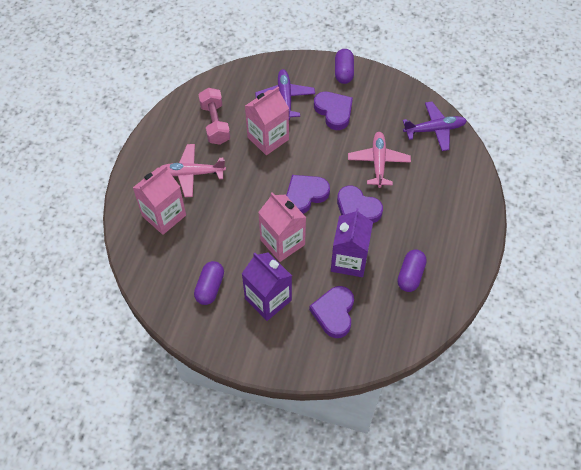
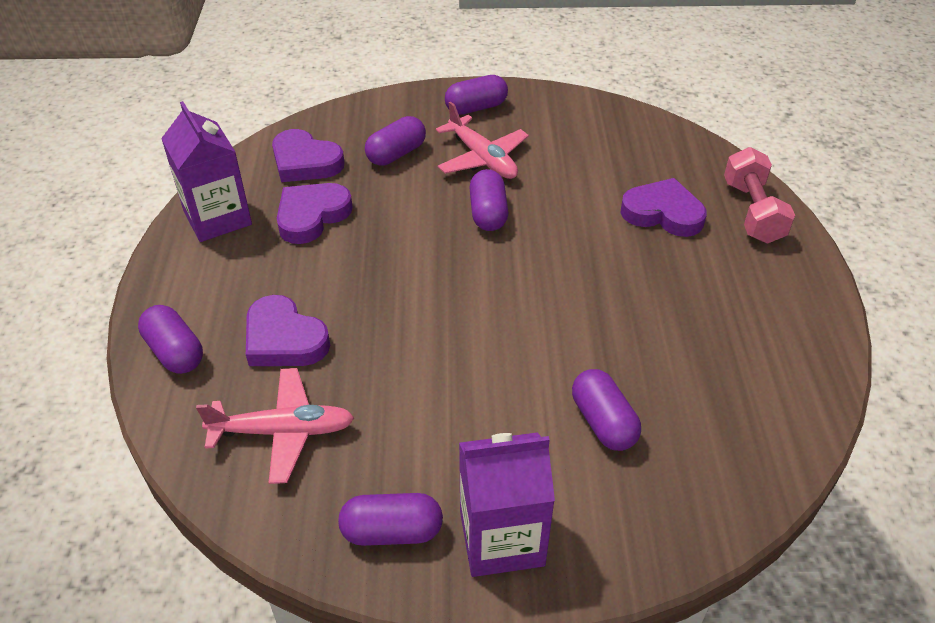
pink carton: [133,165,186,235] [245,87,289,155] [258,192,306,262] = 3 -> none = 0
purple capsule: [194,261,224,305] [335,49,354,84] [397,249,427,292] = 3 -> [138,305,203,374] [338,493,443,546] [365,116,426,166] [445,75,508,115] [470,169,508,231] [572,369,641,451] = 6
purple plane: [255,69,315,120] [403,102,467,151] = 2 -> none = 0

